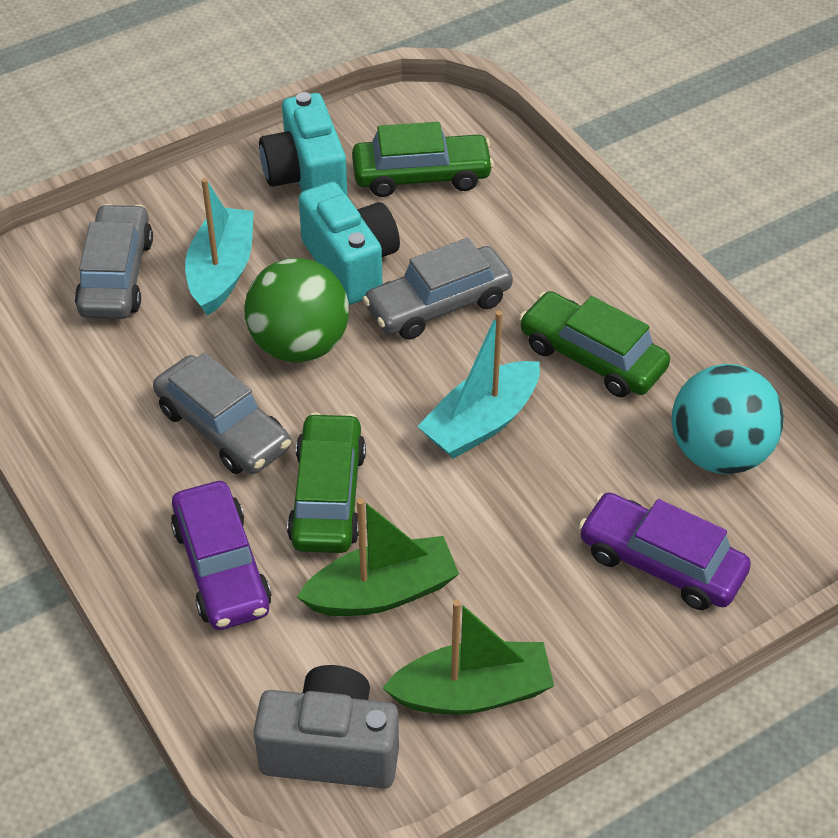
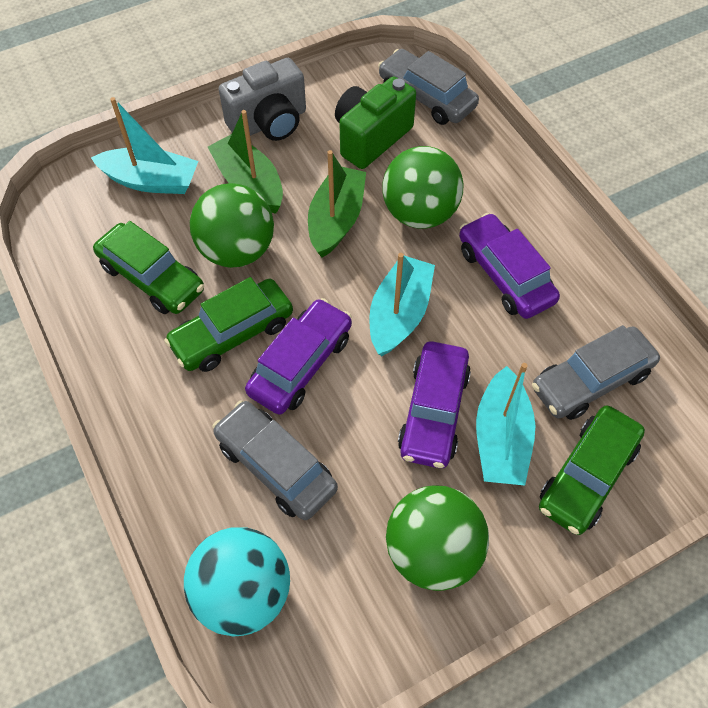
green ball: [244,258,349,363] = 1 -> [190,183,274,268] [382,146,464,229] [386,486,489,591] = 3
green camera: none = 0 -> [335,76,416,169] = 1
purple car: [171,481,272,630] [578,492,751,610] = 2 -> [245,298,352,415] [398,341,471,468] [459,213,560,319] = 3
turquoise boat: [185,178,254,316] [417,311,540,459] = 2 -> [91,97,198,194] [369,253,435,356] [476,363,535,486] = 3
turquoise camera: [259,92,348,196] [299,182,400,305] = 2 -> none = 0

